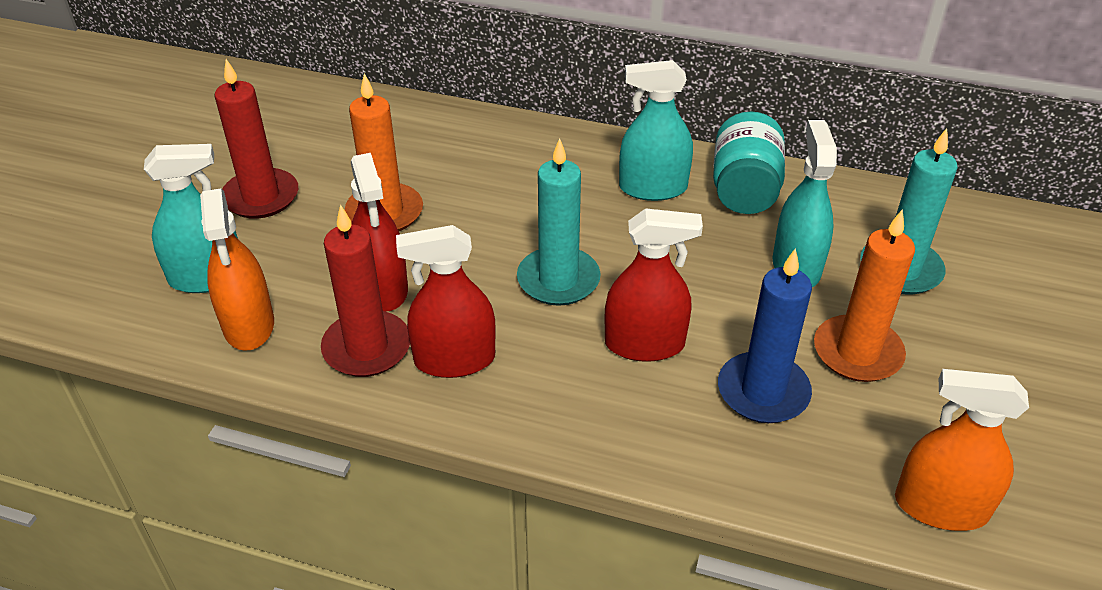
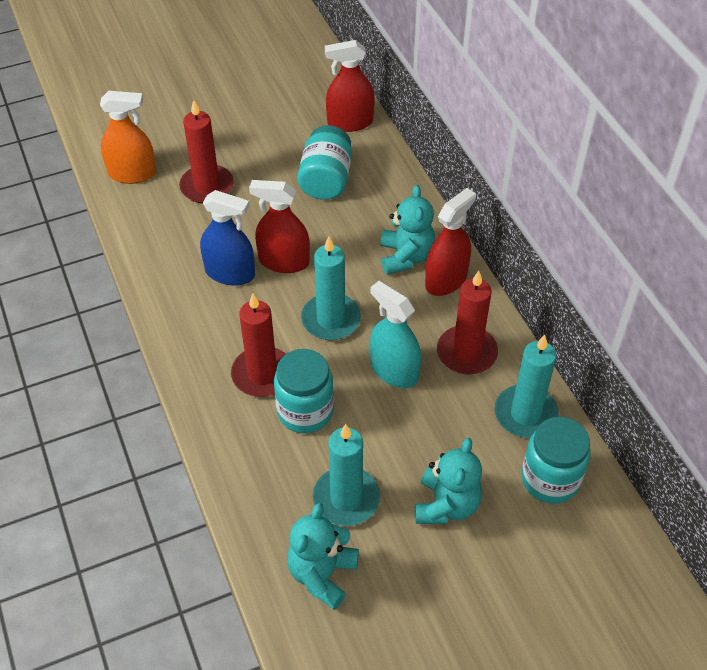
blue candle: [718,248,812,423] = 1 -> none = 0
blue spray bottle: none = 0 -> [200,190,255,286] = 1
orange candle: [345,73,423,231] [814,210,915,382] = 2 -> none = 0
orange spray bottle: [200,188,274,351] [895,369,1029,531] = 2 -> [100,91,156,184] = 1
red candle: [215,59,298,219] [321,204,410,377] = 2 -> [179,100,234,204] [231,293,286,397] [437,271,498,375] = 3
turquoise candle: [517,138,601,306] [860,128,958,295] = 2 -> [301,236,361,340] [313,424,380,526] [495,335,559,438] = 3
turquoise jar: [713,111,785,214] = 1 -> [274,349,334,433] [297,125,352,200] [522,417,590,504] = 3
turquoise spray bottle: [144,144,238,293] [619,60,693,201] [772,120,837,287] = 3 -> [370,281,421,388] = 1
turquoise teddy bear: none = 0 -> [287,503,359,610] [380,185,435,275] [415,438,482,524] = 3

